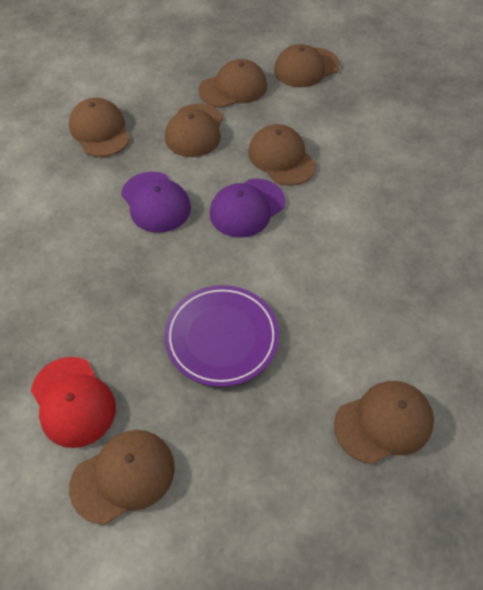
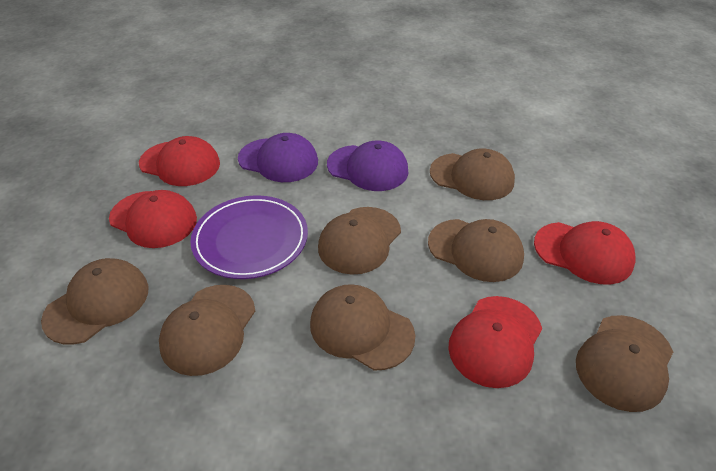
red cap: [31,357,116,448] = 1 -> [109,190,197,248] [139,136,220,186] [448,296,542,388] [534,221,636,285] = 4

